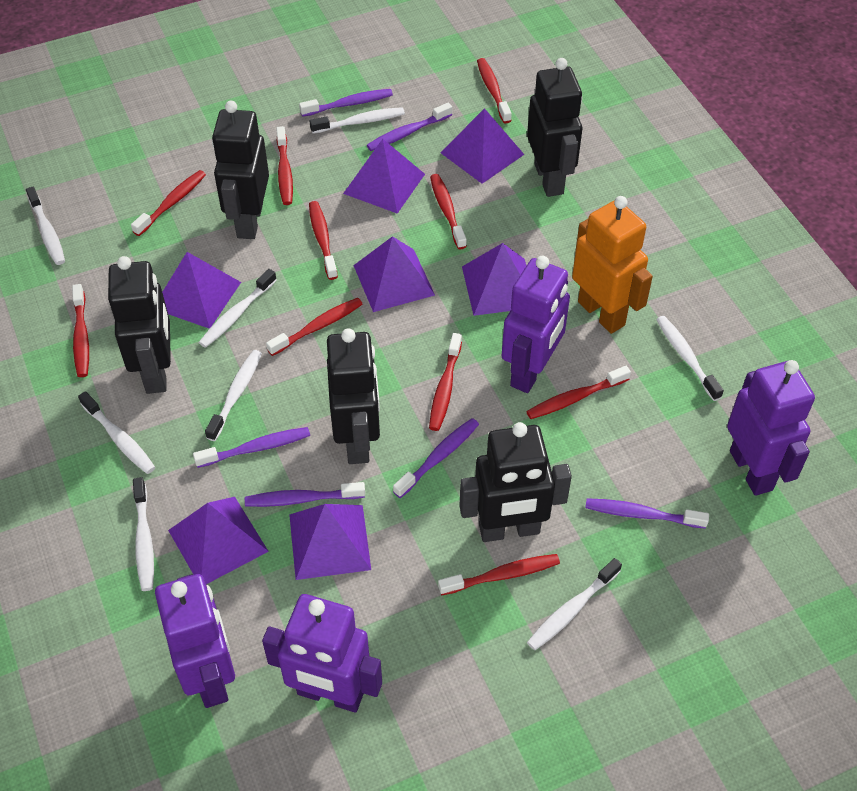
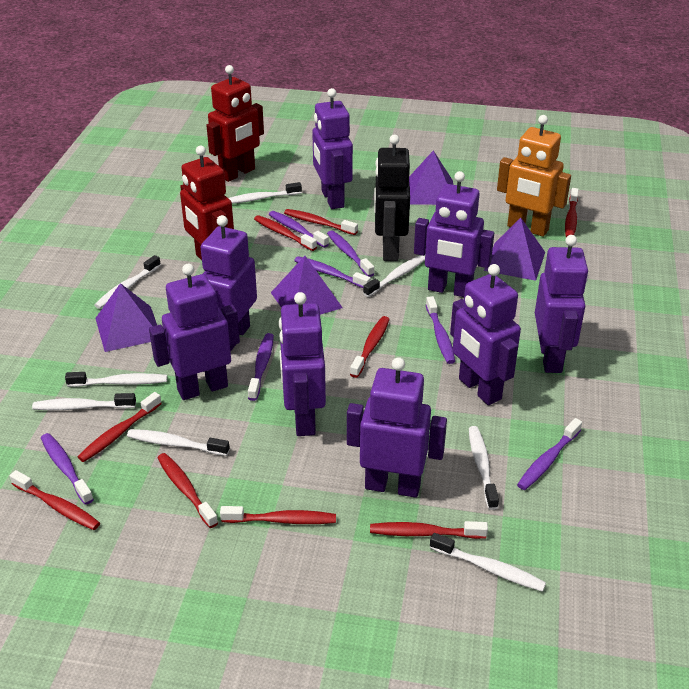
black robot: [108,256,171,394] [212,100,269,239] [327,328,380,464] [460,422,572,542] [527,58,582,197] = 5 -> [374,135,410,261] = 1
purple pyramid: [162,252,241,329] [168,497,269,584] [289,504,371,580] [343,139,425,214] [353,236,435,312] [440,108,525,184] [462,243,526,316] = 7 -> [95,283,157,352] [271,256,343,315] [409,150,453,205] [484,218,545,281] = 4
purple robot: [155,574,235,708] [262,594,382,713] [502,256,570,393] [727,360,815,496] = 4 -> [149,264,240,400] [200,215,257,352] [279,292,326,436] [312,88,353,209] [347,357,447,498] [414,171,494,297] [450,264,521,405] [535,235,589,373] = 8
purple toothbrush: [193,427,310,468] [245,482,365,507] [299,89,393,117] [367,103,452,151] [393,418,479,498] [585,498,709,529] = 6 -> [41,433,94,505] [248,333,274,401] [269,211,329,248] [294,256,371,288] [327,230,374,277] [426,296,455,364] [517,418,582,490] = 7
red robot: none = 0 -> [180,146,234,260] [206,65,264,182] = 2
red toothbrush: [72,284,89,377] [131,170,206,236] [266,298,362,356] [276,126,293,205] [309,201,338,280] [429,333,462,431] [430,174,467,249] [438,554,560,595] [477,58,512,123] [526,366,631,419] = 10 -> [10,470,100,530] [78,392,162,462] [157,453,218,528] [220,506,336,524] [254,215,317,251] [284,209,358,235] [350,316,390,378] [370,521,488,539] [565,188,579,237] = 9

